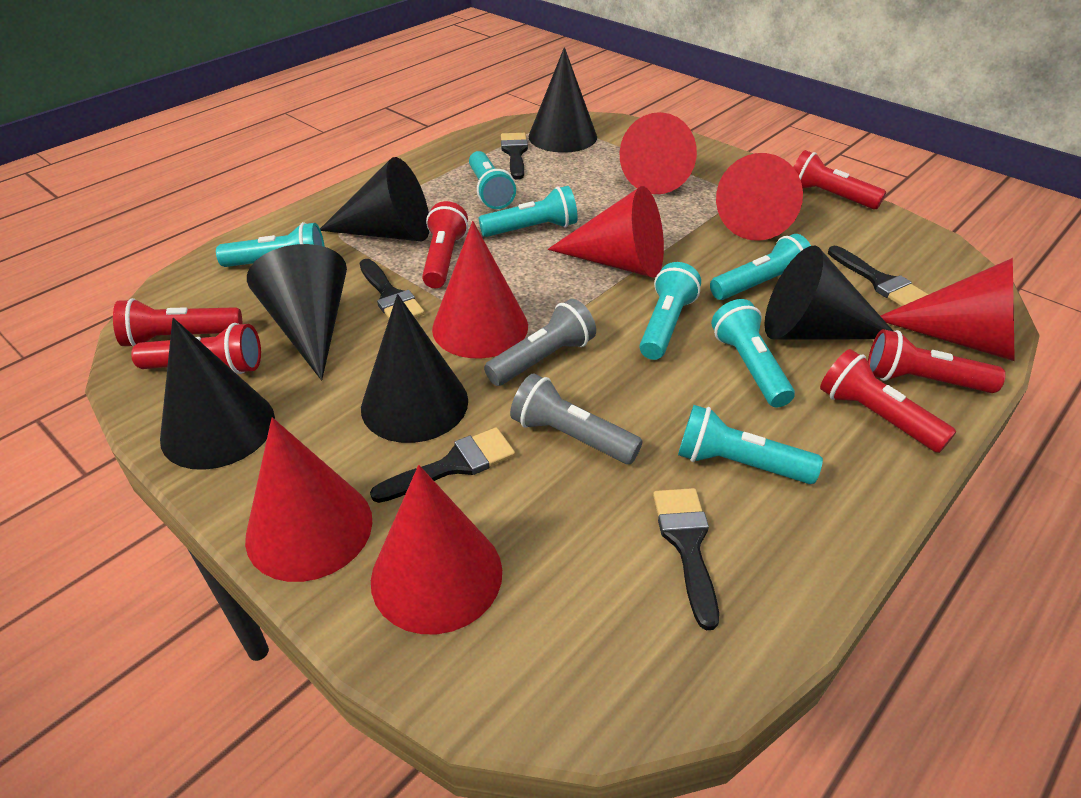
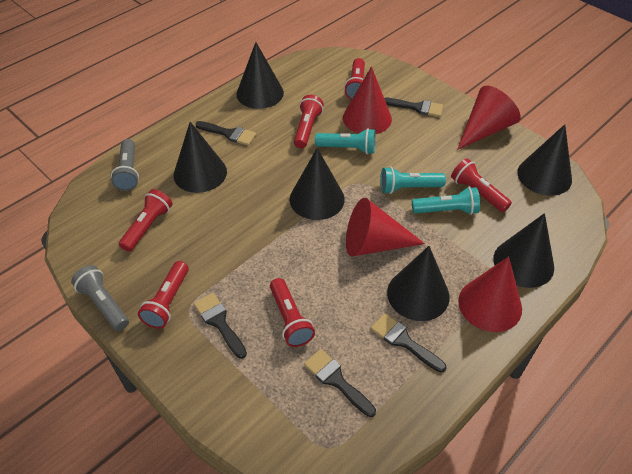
red cone: [245,417,372,582] [371,465,502,634] [432,221,528,358] [548,186,664,278] [619,112,697,194] [716,153,803,241] [881,258,1015,361] = 7 -> [343,66,392,134] [346,198,425,257] [457,86,521,150] [458,256,522,332] = 4
turquoise flashlight: [216,222,325,267] [469,151,516,209] [479,186,578,237] [639,262,701,360] [678,405,823,484] [710,234,811,300] [711,299,795,408] = 7 -> [315,128,376,154] [380,167,446,194] [412,187,480,215] = 3

